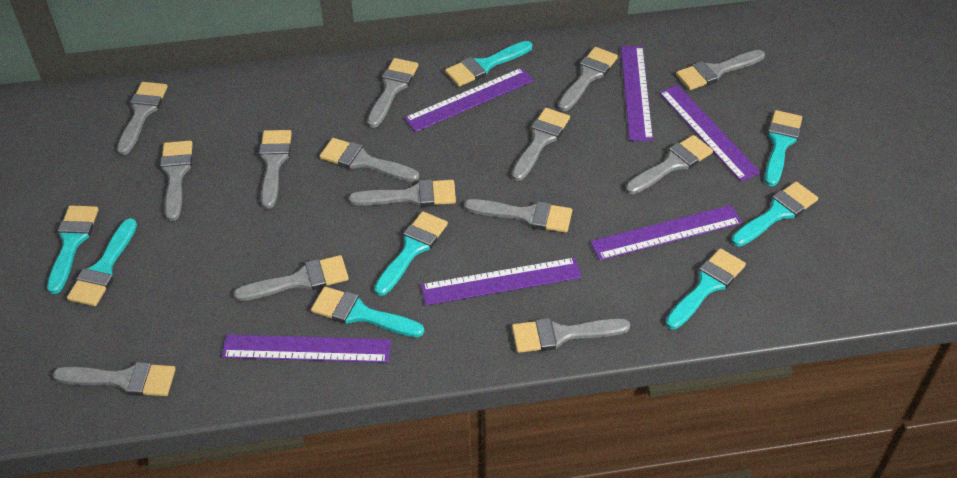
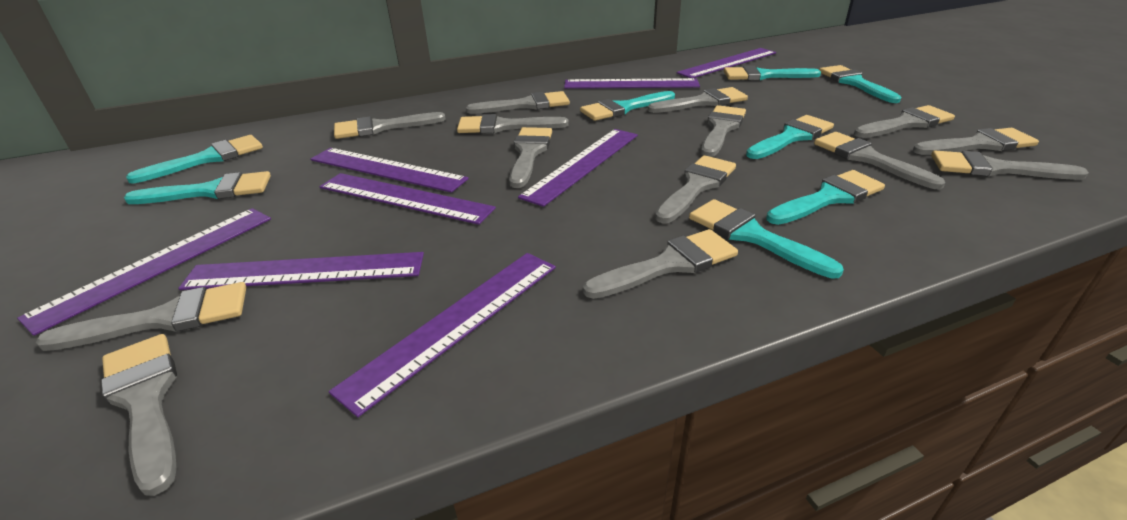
purple ruler: [221,335,391,363] [404,68,534,132] [421,257,582,306] [590,205,742,261] [621,46,653,141] [659,85,761,182] = 6 -> [17,208,271,336] [178,252,424,290] [310,148,469,193] [319,173,496,225] [329,253,556,417] [518,129,638,207] [564,78,700,89] [677,48,776,78] = 8

